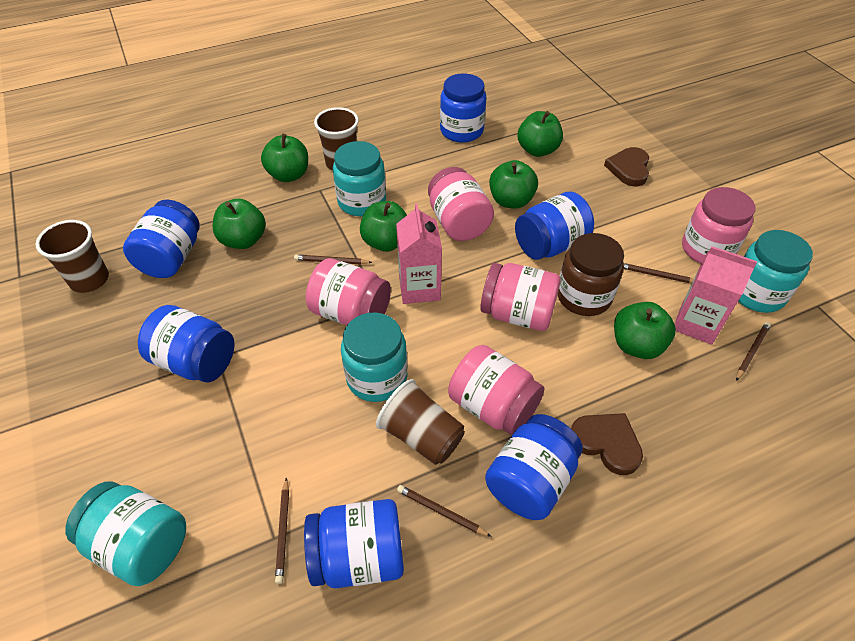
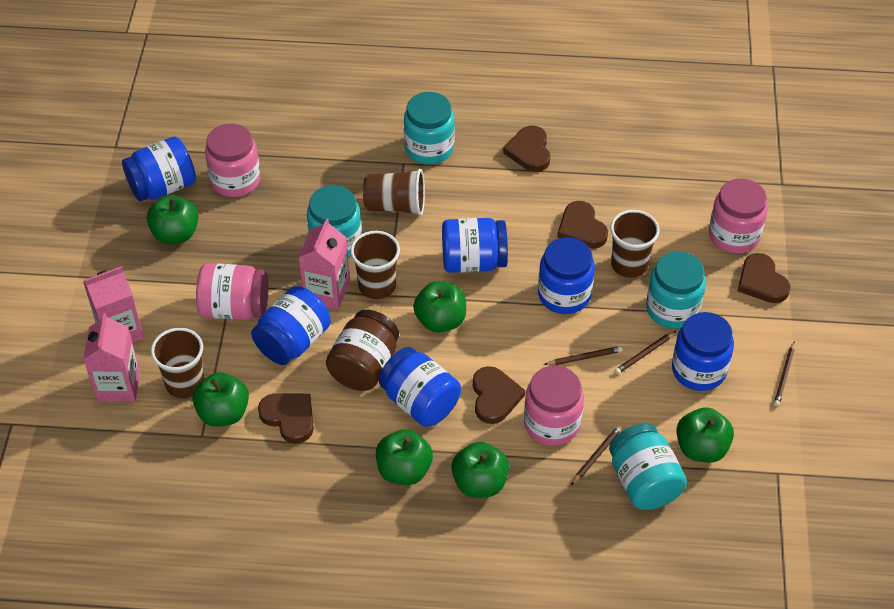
brown cup: [36,220,109,293] [314,107,359,170] [376,379,465,465] = 3 -> [151,328,205,398] [350,231,400,299] [363,169,425,216] [610,210,660,278] = 4
brown heart: [571,413,643,475] [604,147,649,186] = 2 -> [258,393,314,444] [473,366,525,424] [503,126,550,172] [557,201,608,249] [737,253,791,303] = 5
brown pencil: [275,477,289,584] [294,255,372,265] [397,485,492,537] [624,263,694,283] [736,322,771,381] = 5 -> [544,346,623,365] [571,426,622,485] [615,331,676,374] [774,341,795,406] = 4
pink carton: [396,204,442,304] [675,246,757,345] = 2 -> [83,266,144,343] [83,313,140,402] [298,219,350,310] = 3
pink jar: [306,258,391,325] [428,167,494,241] [448,345,544,435] [480,263,561,331] [682,187,755,264] = 5 -> [196,263,268,320] [205,124,261,197] [524,366,584,446] [709,178,768,254] = 4

